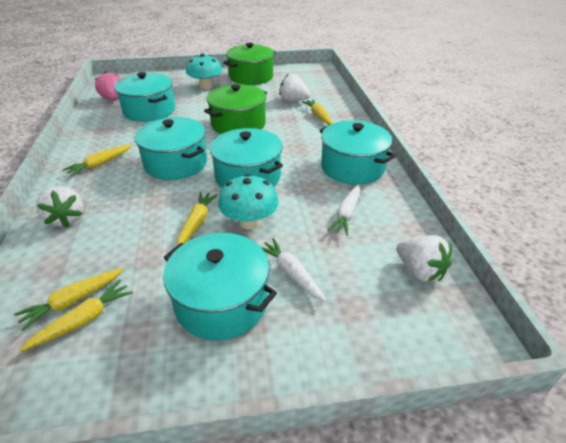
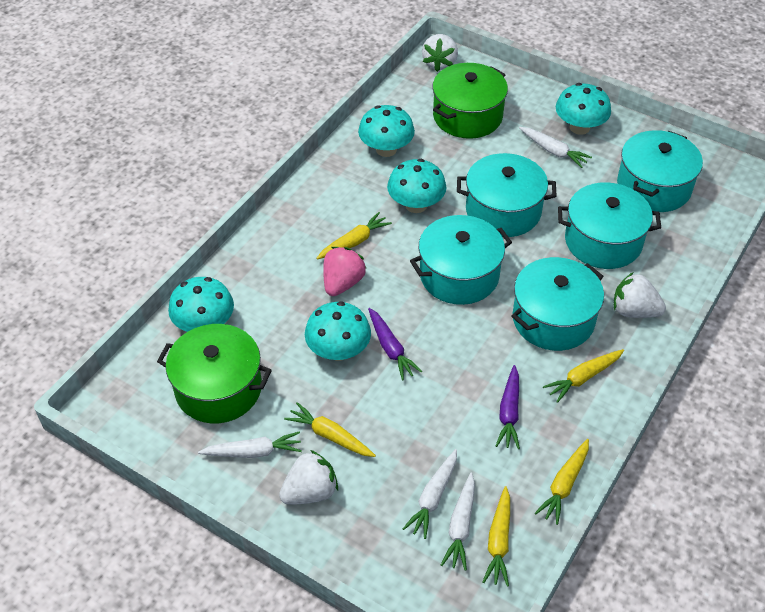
purple carrot: none = 0 -> [368,308,422,380] [495,365,520,449] = 2
turquoise mushroom: [186,53,223,89] [218,174,279,230] = 2 -> [168,277,234,332] [305,301,371,361] [358,105,415,157] [387,159,447,213] [556,83,611,135] = 5
white carrot: [261,238,326,301] [328,184,361,236] = 2 -> [198,431,302,458] [403,449,457,539] [441,473,475,571] [519,127,592,168] = 4

